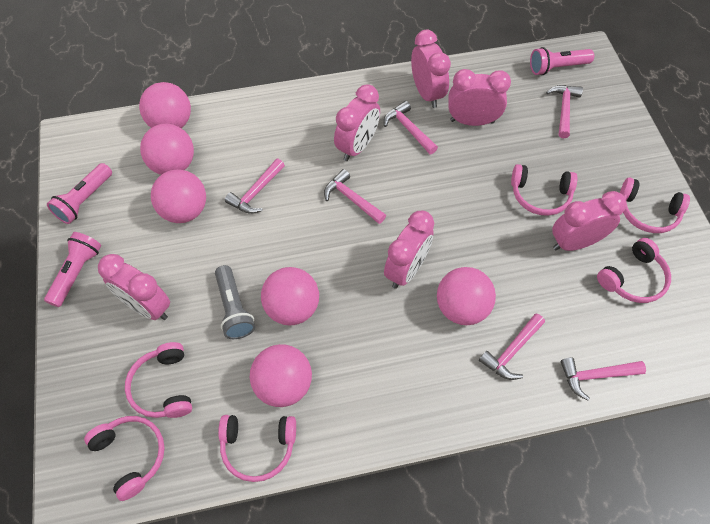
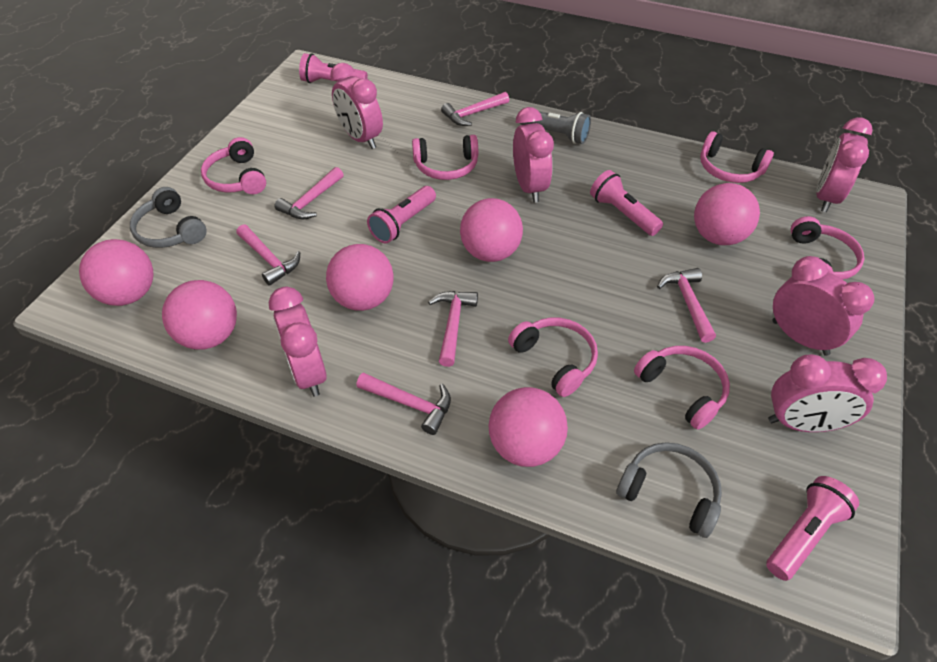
grey headphones: none = 0 -> [130,187,207,248] [616,442,722,538] = 2
pink flashlight: [44,232,101,307] [47,163,112,224] [530,47,594,75] = 3 -> [299,53,368,83] [367,186,436,243] [590,170,663,236] [766,476,859,581] = 4

